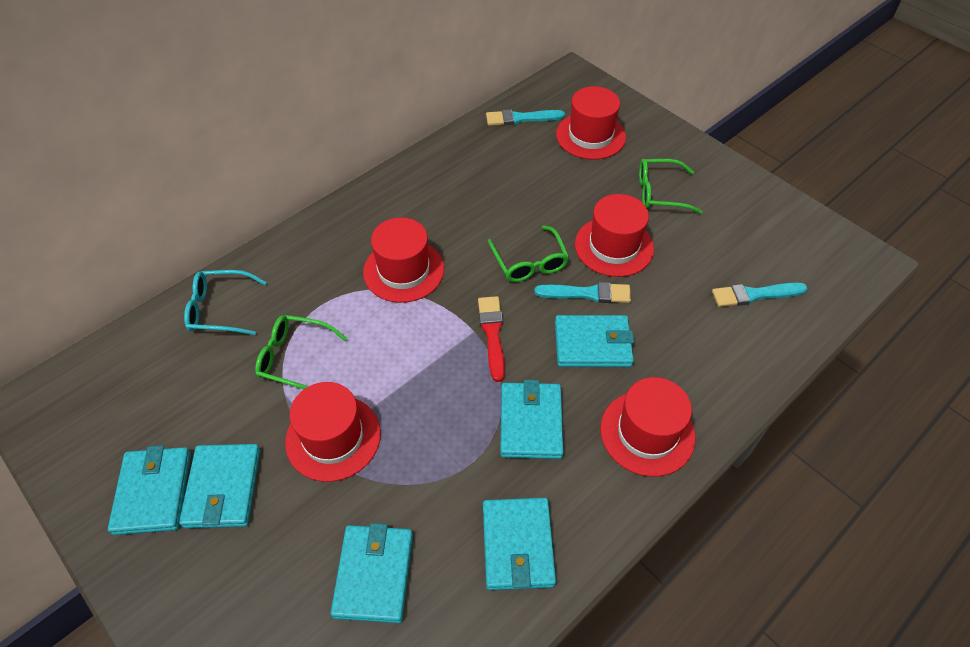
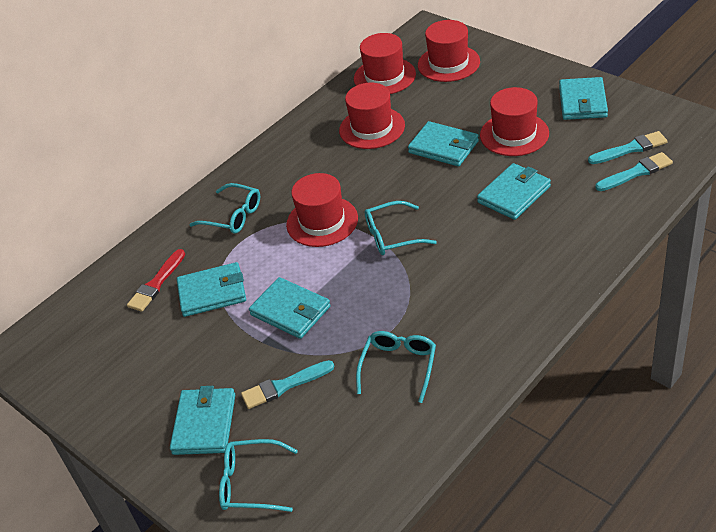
green glasses: [255,315,348,389] [488,225,569,282] [639,159,702,214] = 3 -> none = 0
turquoise glasses: [184,270,266,335] = 1 -> [189,183,260,233] [219,439,298,512] [356,331,436,403] [364,201,437,255] = 4

